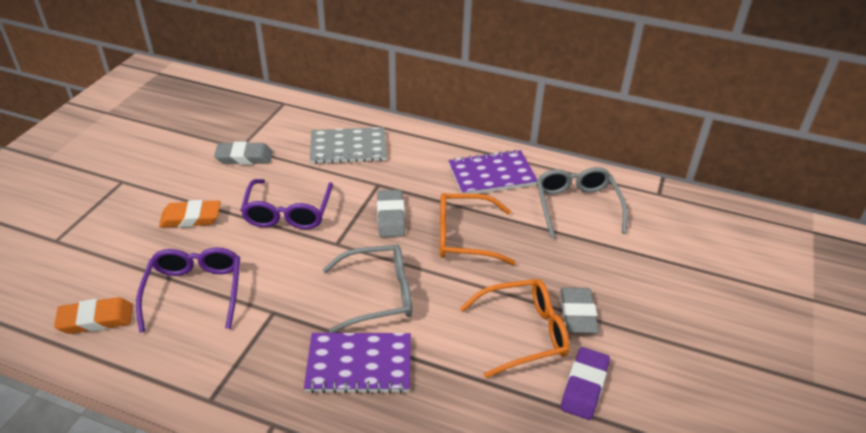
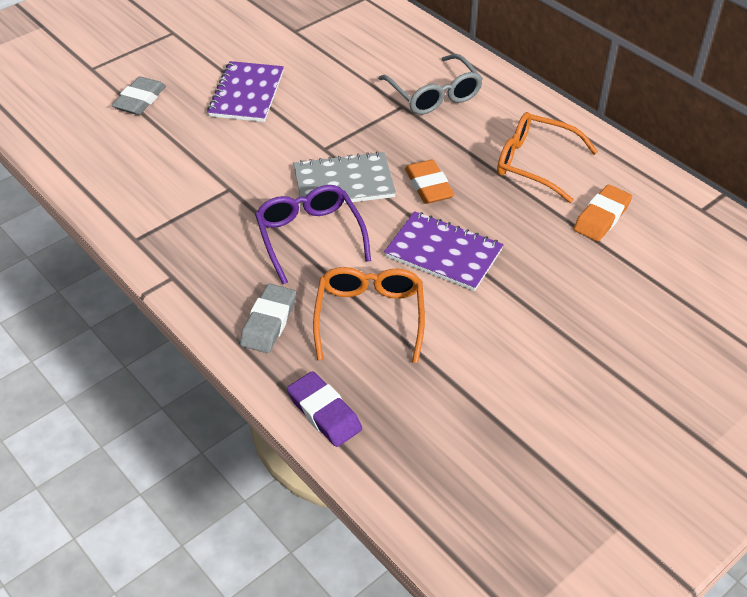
grey eraser: [214,142,273,165] [377,190,405,237] [560,287,599,333] = 3 -> [112,76,166,115] [240,284,296,353] = 2
grey glasses: [323,244,412,333] [536,167,628,238] = 2 -> [378,54,483,115] = 1
purple glasses: [136,247,240,333] [240,179,333,229] = 2 -> [255,185,371,284] = 1

